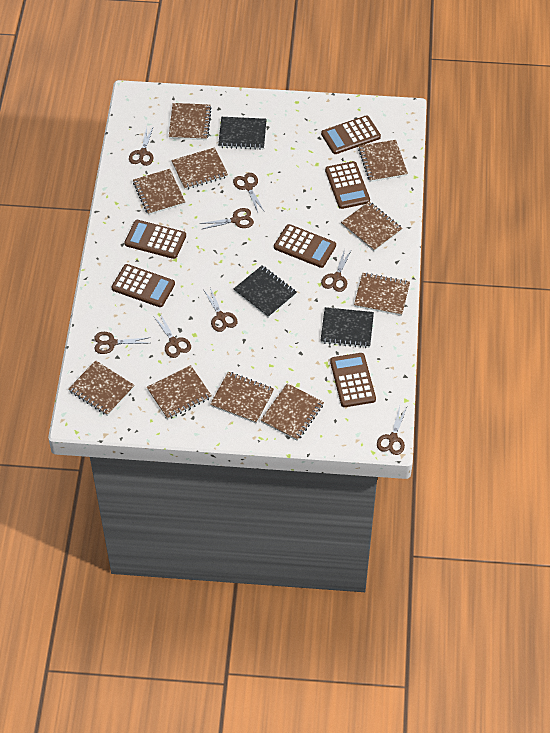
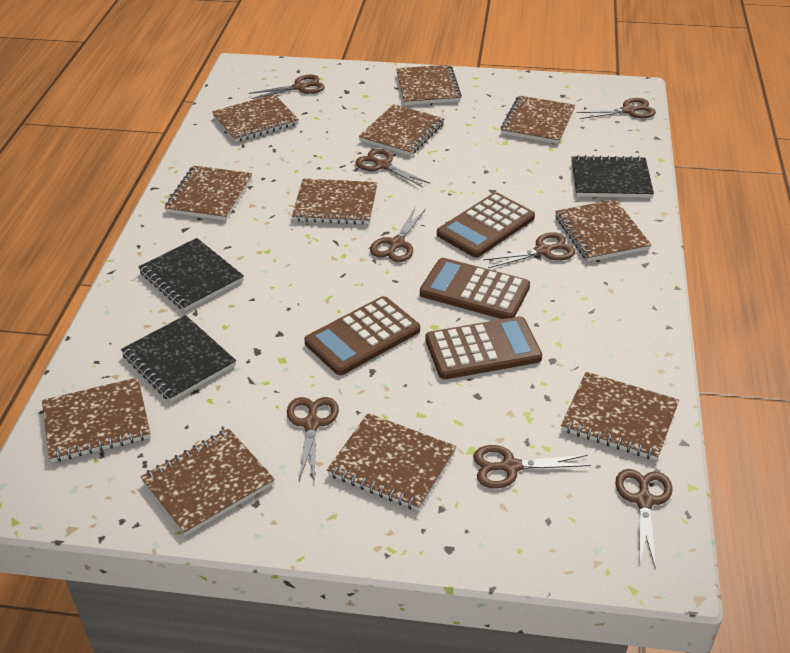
brown calculator: [111,264,175,307] [124,220,186,259] [274,224,336,268] [321,116,381,154] [325,161,370,209] [330,353,376,407] = 6 -> [304,296,420,375] [420,258,530,319] [425,316,542,379] [437,192,535,258] = 4
brown notebook: [68,360,135,416] [133,169,185,215] [147,365,212,420] [169,103,212,140] [171,147,228,190] [210,372,274,423] [261,384,324,441] [341,201,403,251] [354,273,410,316] [358,140,408,182] = 10 -> [42,377,151,462] [141,428,275,536] [164,166,252,221] [212,94,299,142] [292,179,377,225] [327,413,456,511] [358,104,444,156] [396,65,462,105] [501,95,575,144] [555,199,651,262] [561,372,679,461] = 11

